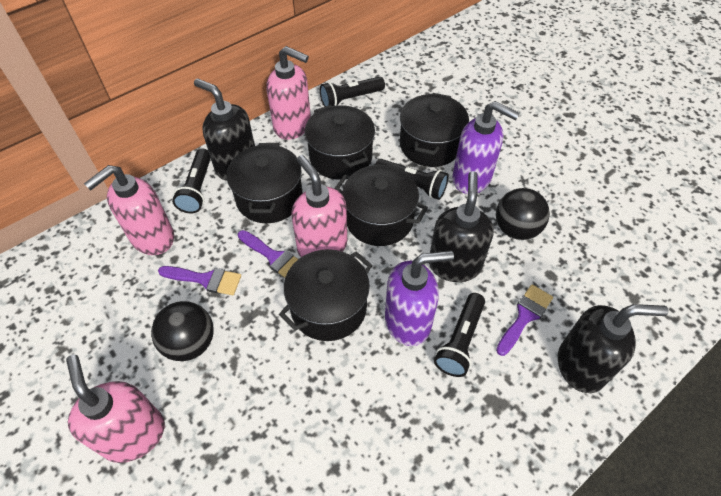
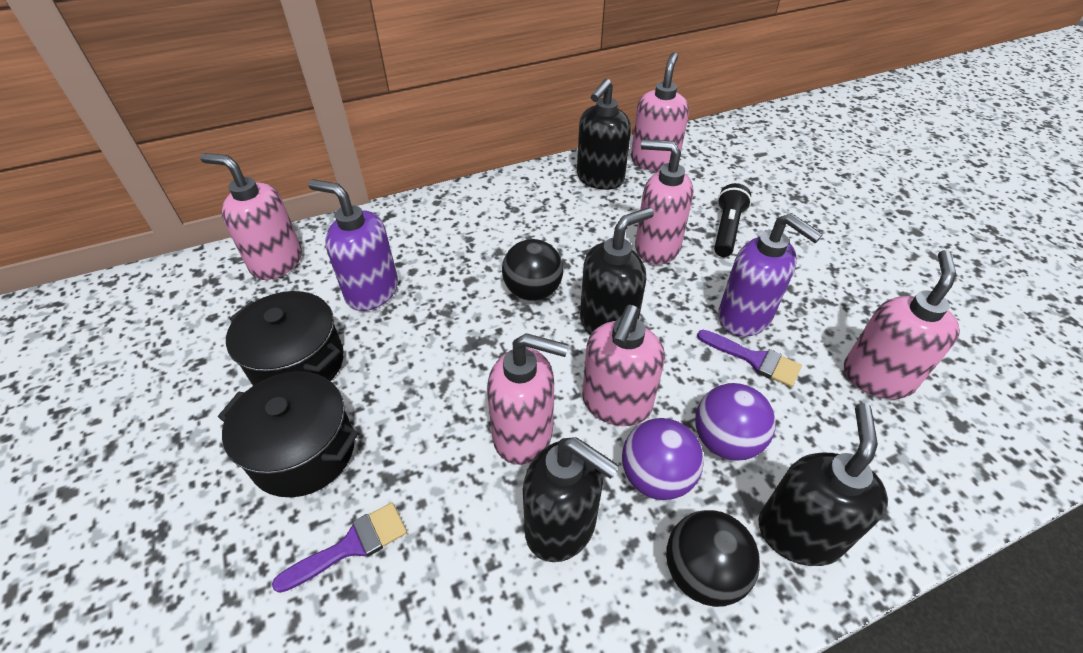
black flashlight: [172,149,211,213] [320,77,385,107] [375,159,449,200] [434,293,485,377] = 4 -> [714,183,752,257] = 1
black pot: [227,143,302,223] [279,249,372,341] [305,105,375,180] [334,165,428,246] [400,93,469,167] = 5 -> [218,371,359,497] [226,291,344,386] = 2
black soap dispenser: [194,78,255,181] [429,171,494,282] [558,304,669,393] = 3 -> [523,437,619,562] [577,78,631,190] [580,207,654,335] [758,403,888,566] = 4
pink soap dispenser: [66,354,165,463] [84,165,174,255] [266,46,311,140] [291,155,347,257] = 4 -> [200,153,302,280] [487,333,568,465] [582,305,665,426] [631,52,689,171] [635,139,693,265] [844,250,960,399] = 6
purple ball: none = 0 -> [622,418,704,500] [695,383,776,461] = 2
purple brush: [158,266,241,295] [238,230,298,278] [496,284,553,356] = 3 -> [272,502,407,593] [697,330,802,387] = 2

